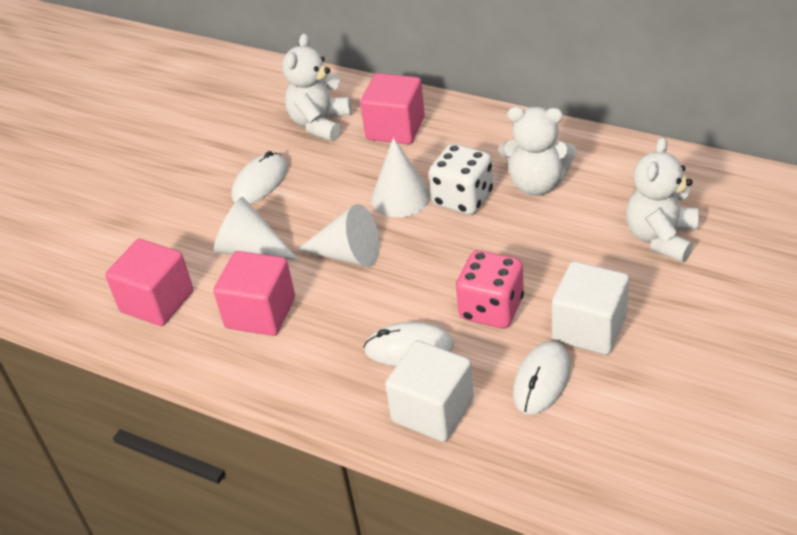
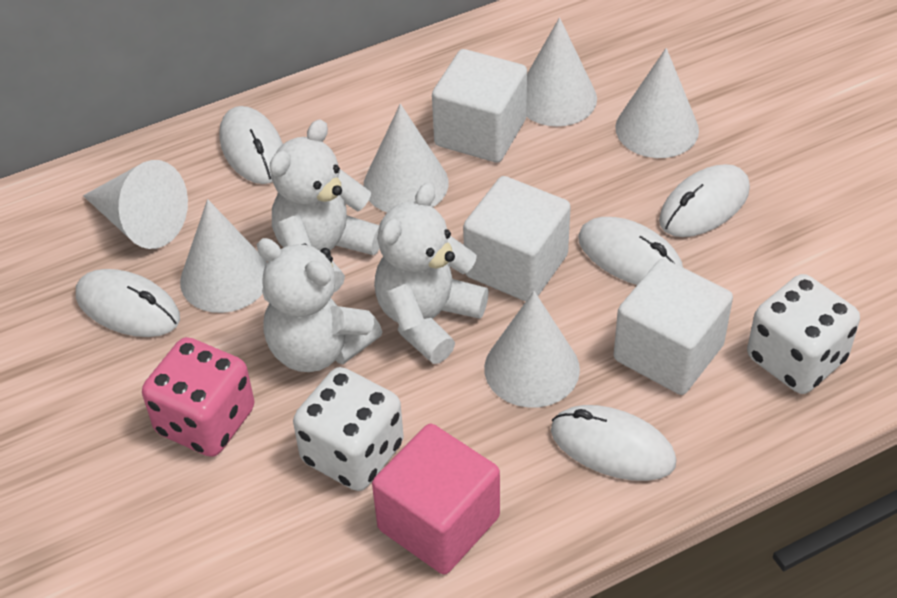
pink cube: [105,239,193,326] [213,251,295,336] [360,73,425,144] = 3 -> [372,424,500,574] = 1
white cone: [214,197,299,260] [297,204,380,267] [371,138,431,217] = 3 -> [83,160,188,249] [180,199,267,313] [364,104,449,212] [484,291,580,408] [526,17,597,126] [615,48,699,158] = 6
white cube: [385,340,474,442] [552,261,629,355] = 2 -> [432,49,527,163] [463,176,571,302] [614,259,733,395] = 3
white dice: [429,144,493,215] = 1 -> [293,367,404,491] [747,274,860,394] = 2
white mouse: [231,151,288,204] [363,322,454,366] [513,341,571,415] = 3 -> [76,269,180,337] [219,106,283,184] [551,405,676,481] [578,217,683,285] [659,164,750,237] = 5

